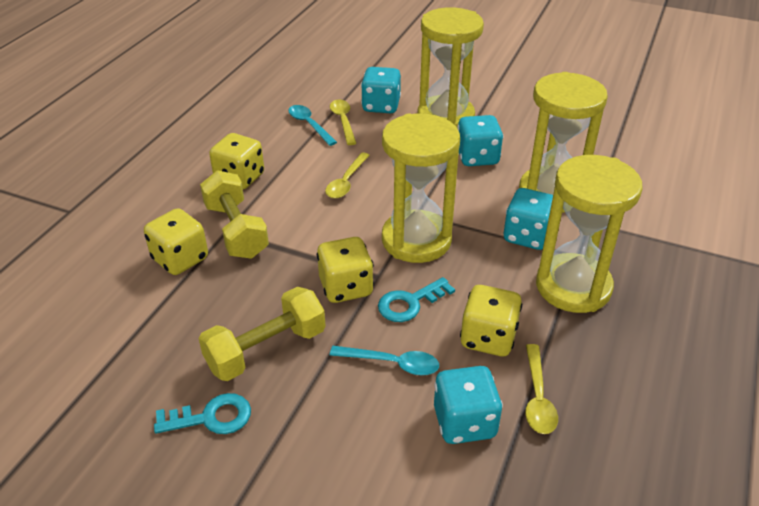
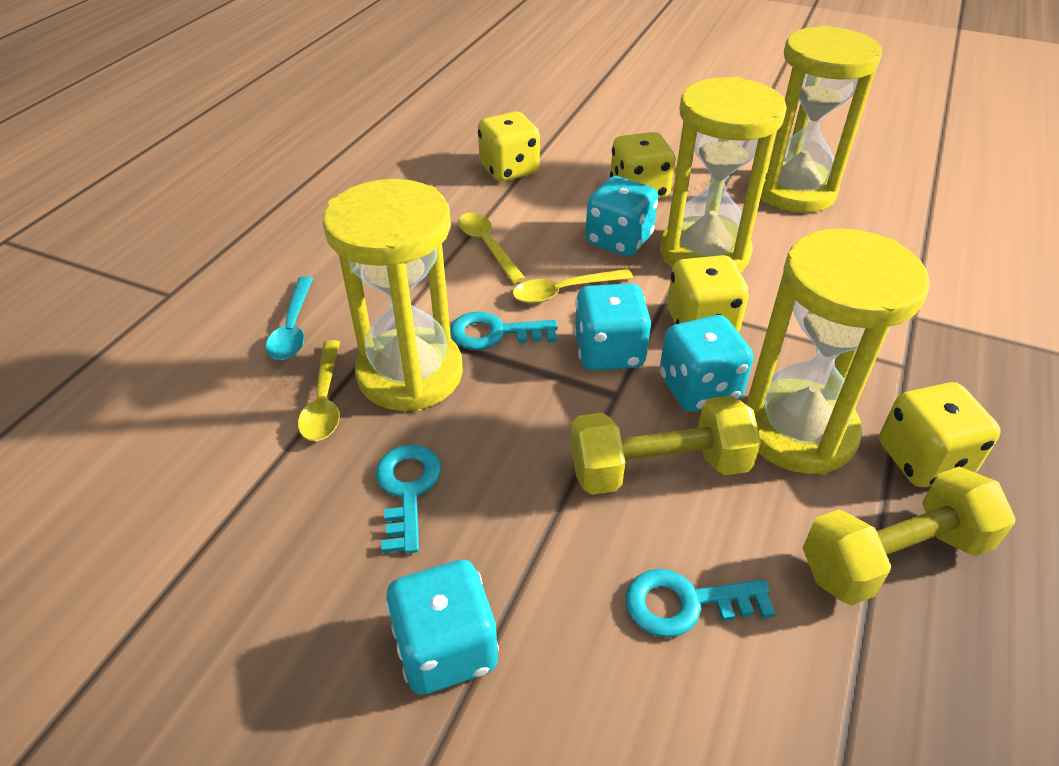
turquoise key: [154,393,251,434] [378,277,455,322] = 2 -> [376,445,441,553] [450,311,558,350] [625,569,775,638] = 3
turquoise spoon: [288,105,337,146] [330,346,439,375] = 2 -> [266,276,313,360] = 1

